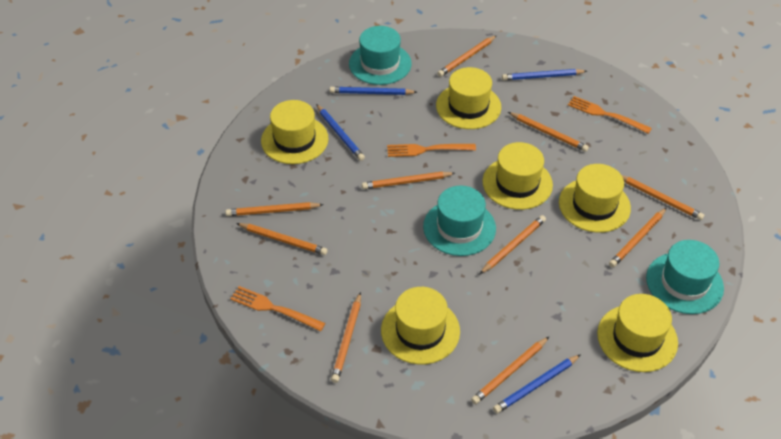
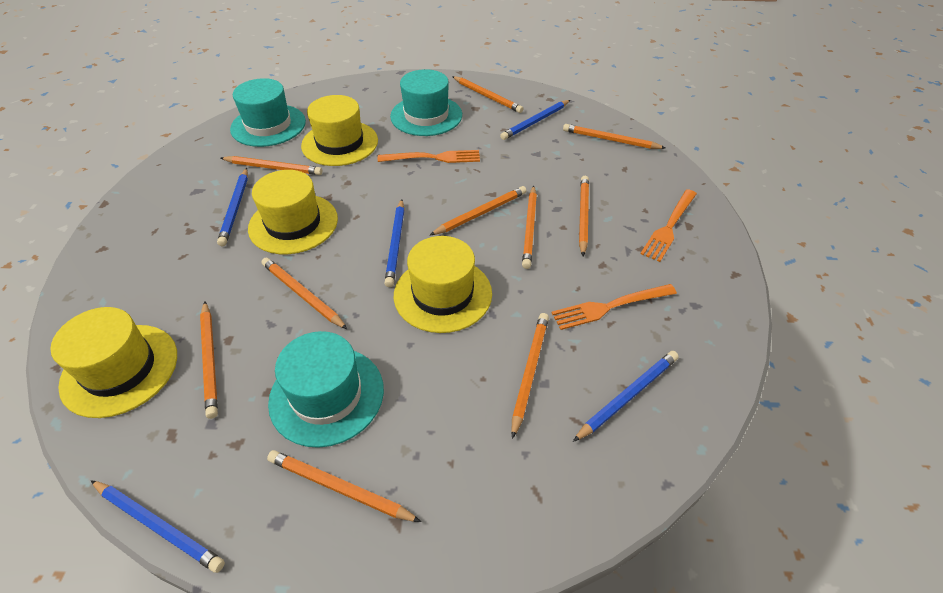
blue pencil: [316,104,365,161] [330,87,417,95] [493,354,581,413] [502,69,587,80] = 4 -> [91,480,225,573] [217,168,248,246] [384,199,404,287] [500,100,570,140] [573,351,679,442] = 5
yellow hat: [261,100,329,164] [381,287,460,365] [436,67,501,129] [483,142,553,210] [559,164,631,233] [597,294,678,372] = 6 -> [50,307,177,418] [248,170,338,254] [301,95,378,166] [394,236,492,333] = 4

